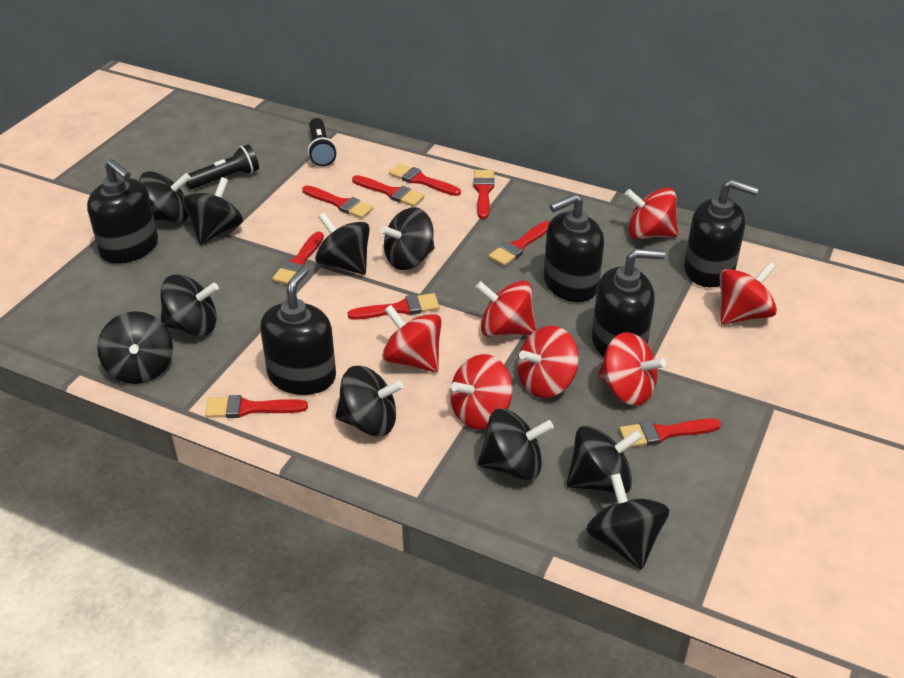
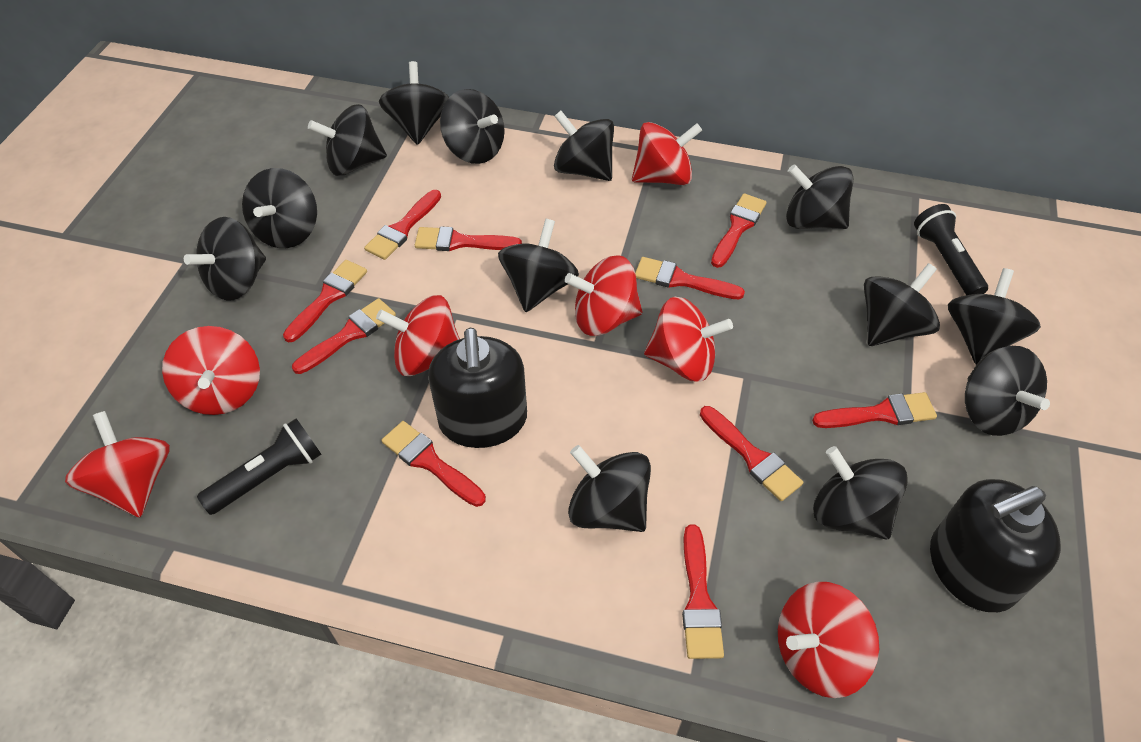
black soap dispenser: [87,159,158,264] [260,266,336,395] [544,194,604,302] [592,249,665,357] [684,179,759,287] = 5 -> [428,328,527,448] [930,479,1061,612] = 2
black spinning top: [97,311,173,384] [139,171,191,222] [160,275,219,336] [183,177,243,245] [315,213,370,275] [335,366,404,437] [380,207,435,270] [478,408,554,481] [567,425,642,493] [586,473,670,570] = 10 -> [184,217,266,301] [242,168,317,248] [308,104,387,176] [379,61,449,145] [440,89,505,164] [498,219,579,312] [554,111,614,181] [568,445,651,532] [786,164,854,229] [813,446,908,540] [864,263,940,346] [948,268,1041,365] [965,346,1050,436] = 13
red brush: [205,395,308,418] [272,231,324,285] [302,185,373,219] [348,293,440,320] [352,175,425,207] [389,163,461,196] [473,170,494,219] [488,221,550,266] [619,418,721,447] = 9 -> [283,260,367,342] [292,298,396,374] [364,190,441,260] [381,421,486,507] [415,226,522,251] [635,257,745,300] [682,524,724,659] [700,406,803,501] [711,193,767,268] [812,392,937,428] = 10

